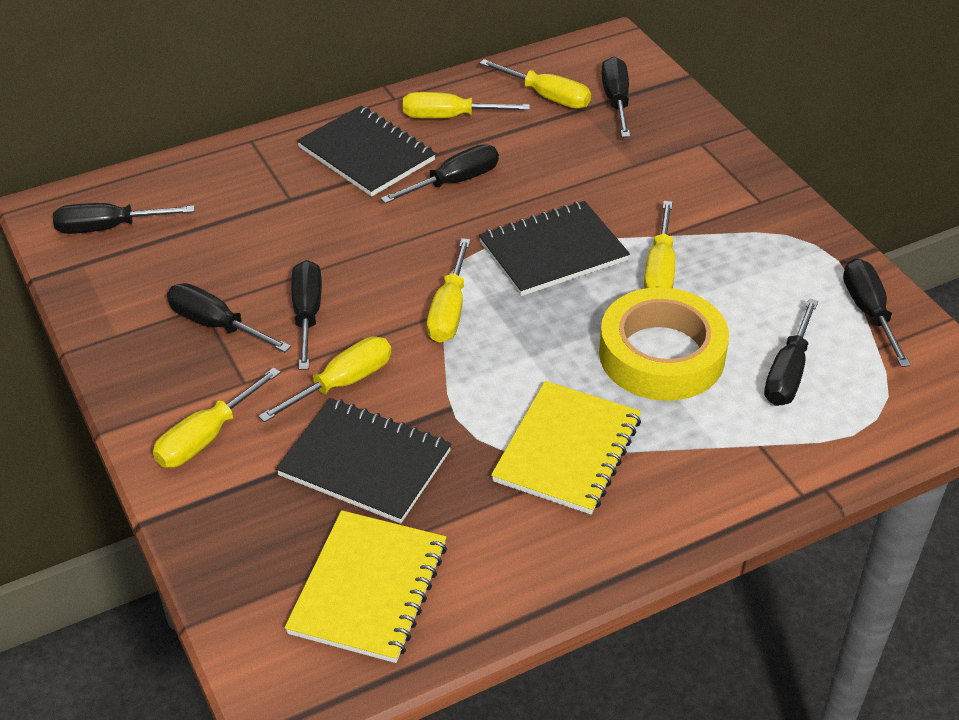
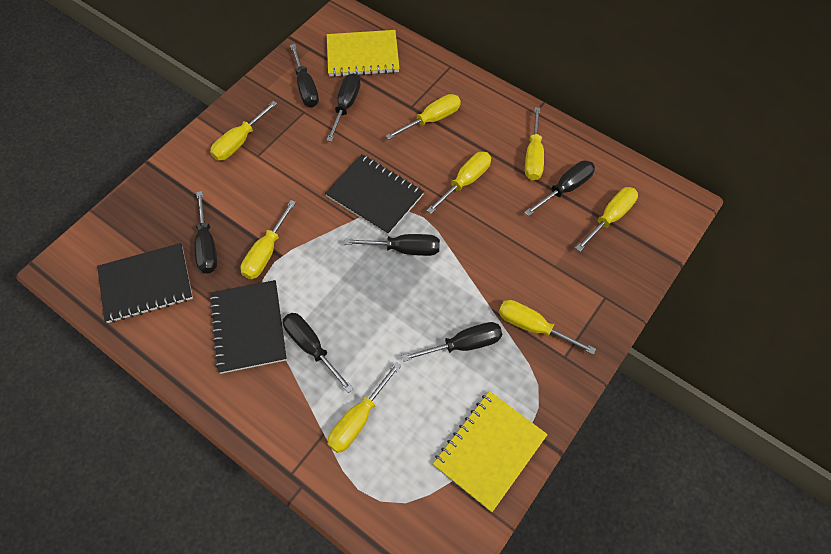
yellow screwdriver: [153,367,281,468] [258,336,391,422] [403,92,530,119] [427,238,471,343] [479,59,591,109] [644,201,675,289] = 6 -> [210,101,277,161] [240,200,296,279] [327,362,401,453] [386,94,461,140] [426,152,491,214] [499,300,596,355] [525,107,544,180] [575,187,638,252] = 8
yellow tape: [599,287,729,401] = 1 -> none = 0

